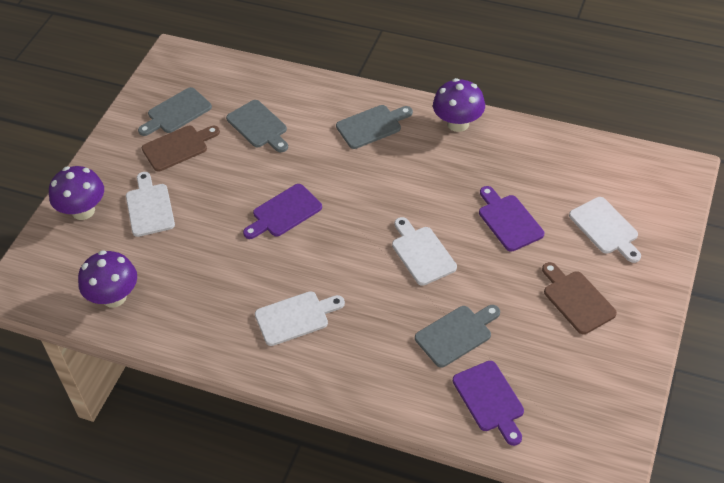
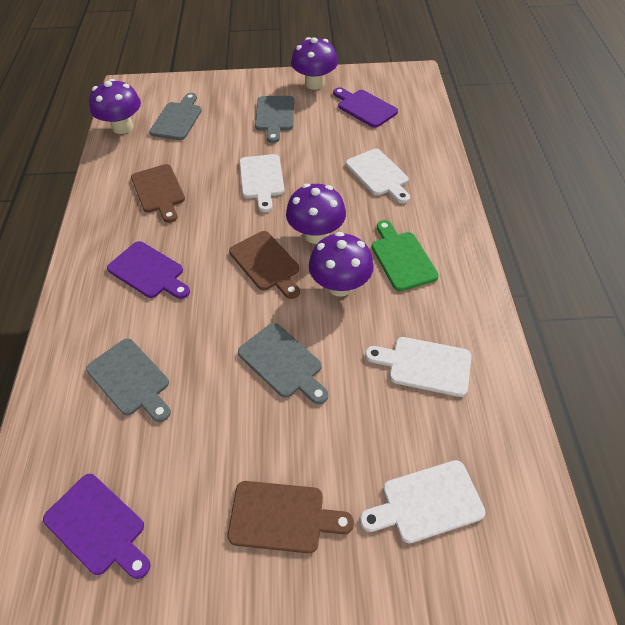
brown cutting board: [142,126,220,171] [542,262,617,334] = 2 -> [131,164,185,223] [228,481,354,554] [229,231,300,299] = 3
green cutting board: none = 0 -> [372,220,439,291] = 1
purple mushroom: [49,166,104,220] [78,250,137,308] [433,78,485,132] = 3 -> [89,79,141,134] [286,183,346,244] [291,37,338,90] [309,232,374,296] = 4

